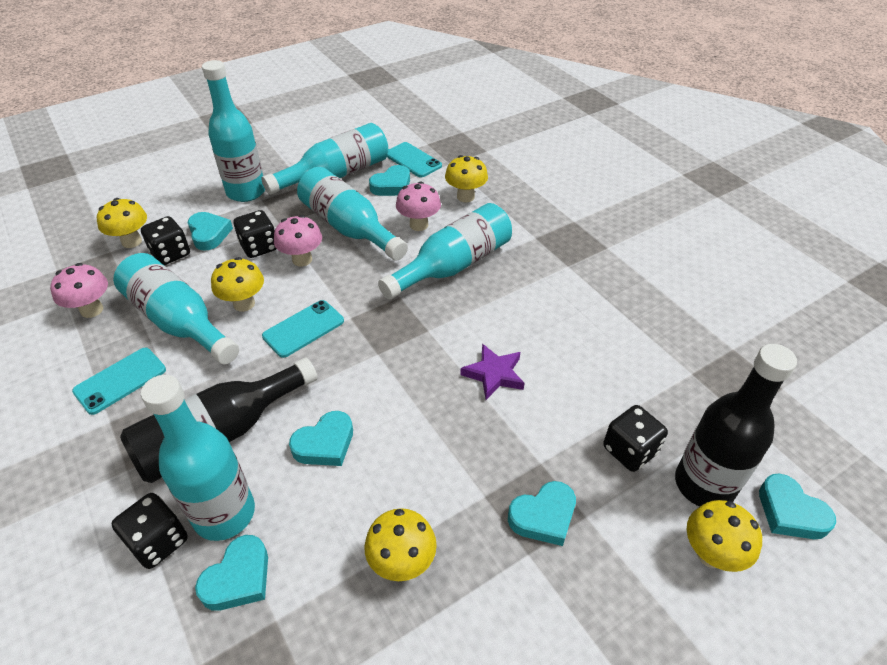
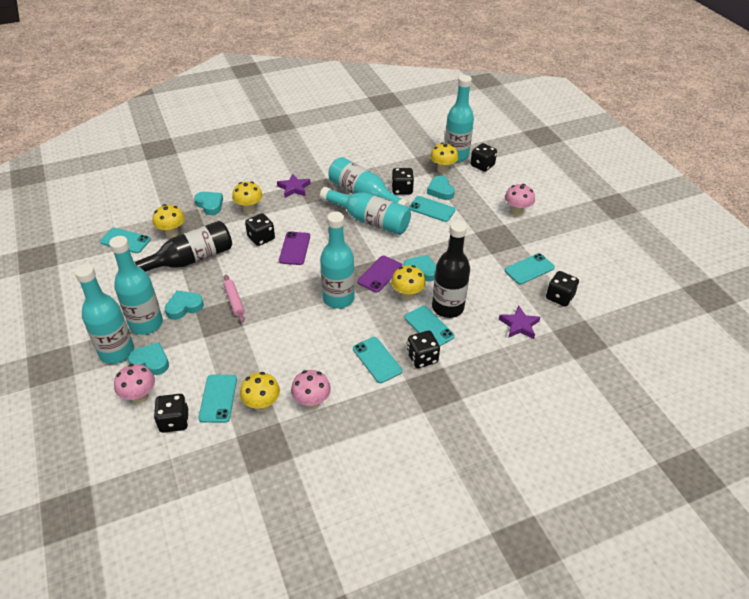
black dice: [112,493,188,569] [141,216,190,265] [234,210,276,258] [603,405,668,472] = 4 -> [154,394,188,433] [245,213,275,246] [392,168,414,194] [407,331,440,368] [470,143,497,172] [546,271,579,307] = 6
pink rolling pin: none = 0 -> [224,275,245,323] = 1
purple phone: none = 0 -> [279,231,310,265] [357,256,402,292] = 2
purple star: [460,344,524,400] = 1 -> [277,174,311,198] [499,306,540,339] = 2
turquoise heart: [188,212,233,251] [195,535,268,611] [289,411,353,466] [369,165,410,196] [508,481,576,546] [759,474,836,539] = 6 -> [128,342,169,375] [165,290,204,320] [194,192,223,215] [403,255,436,282] [427,176,455,200] = 5
turquoise phone: [72,348,166,415] [262,300,344,358] [387,142,442,177] = 3 -> [100,228,151,253] [198,375,237,423] [353,337,402,383] [404,306,455,346] [409,196,456,222] [505,253,555,285] = 6

